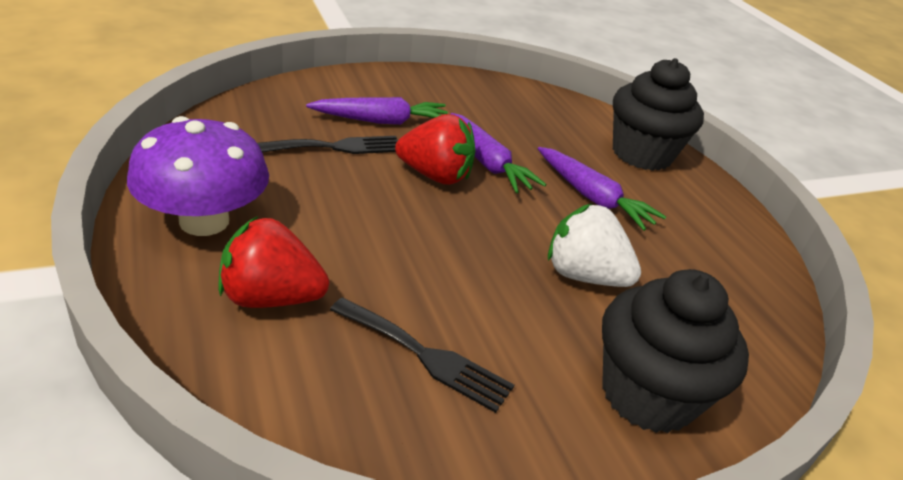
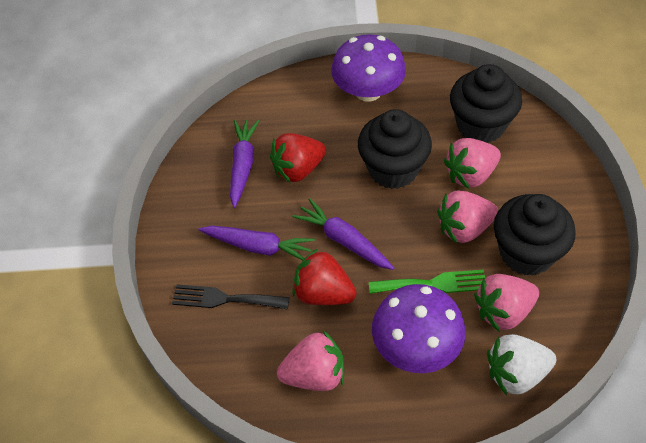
black cupcake: [602,269,749,433] [613,58,704,171] = 2 -> [358,109,432,189] [450,64,522,143] [494,194,576,276] = 3
black fork: [257,136,398,154] [330,297,514,413] = 2 -> [172,284,290,310] = 1
green fork: none = 0 -> [369,270,485,294] = 1
pink strawberry: none = 0 -> [277,330,344,391] [437,190,498,244] [444,138,501,189] [474,274,539,331] = 4
purple mushroom: [127,116,269,236] = 1 -> [331,34,406,102] [372,284,466,373] = 2

